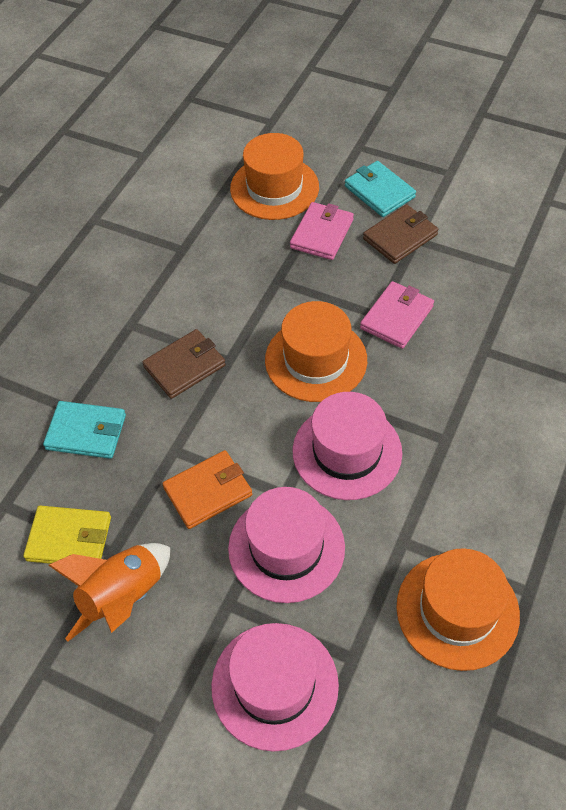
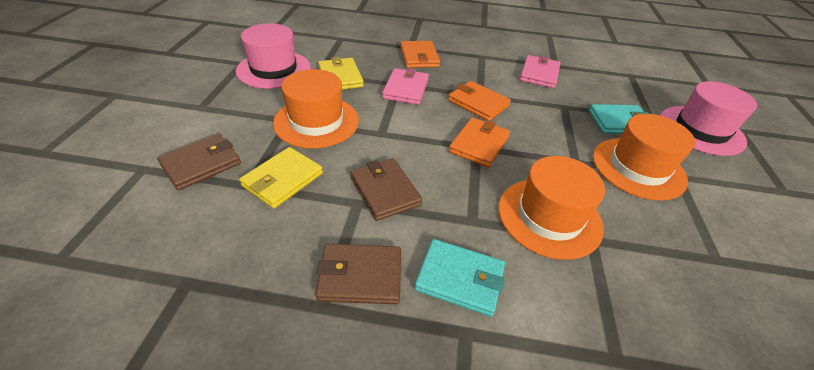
brown wallet: [143,329,226,399] [363,204,438,264] = 2 -> [157,134,241,190] [316,244,401,304] [350,158,422,221] = 3
orange rocket: [48,543,170,641] = 1 -> none = 0
orange wallet: [163,450,252,529] = 1 -> [400,41,440,68] [448,81,511,121] [449,117,510,168] = 3
pink hat: [211,623,339,752] [228,487,345,603] [293,392,402,500] = 3 -> [236,24,311,89] [660,81,757,156] = 2
yellow wallet: [23,506,111,564] = 1 -> [239,147,323,209] [318,57,364,90] = 2

